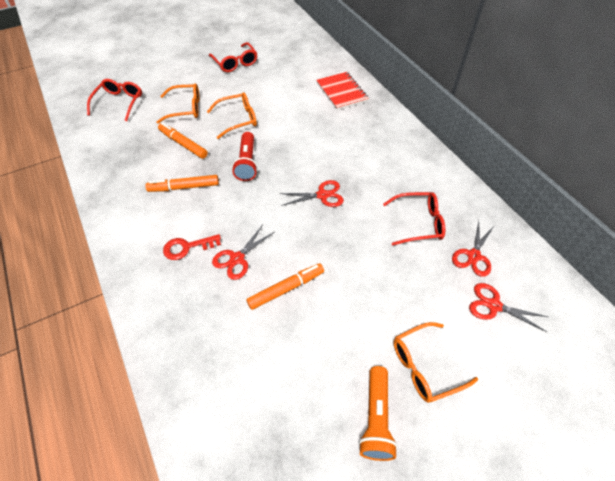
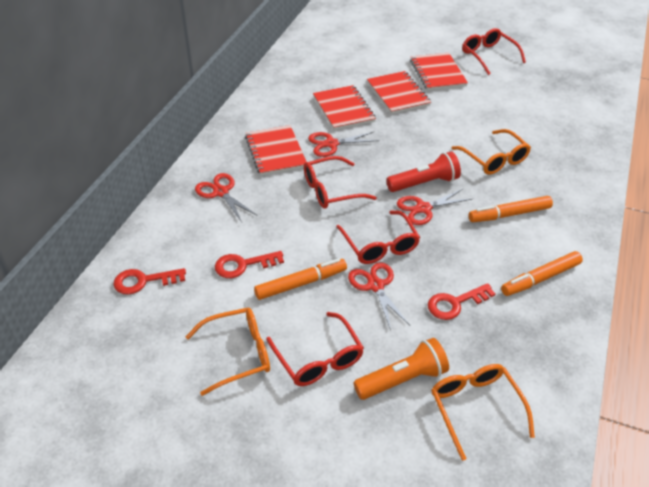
red glasses: [87,79,142,121] [209,42,258,72] [383,192,445,246] = 3 -> [266,312,364,386] [304,156,377,208] [336,211,420,264] [462,28,526,75] = 4
red key: [163,234,221,260] = 1 -> [113,268,186,295] [215,251,284,278] [428,283,496,320] = 3
red notebook: [316,72,369,110] = 1 -> [245,125,307,176] [313,85,376,130] [367,71,431,114] [410,52,468,91] = 4

